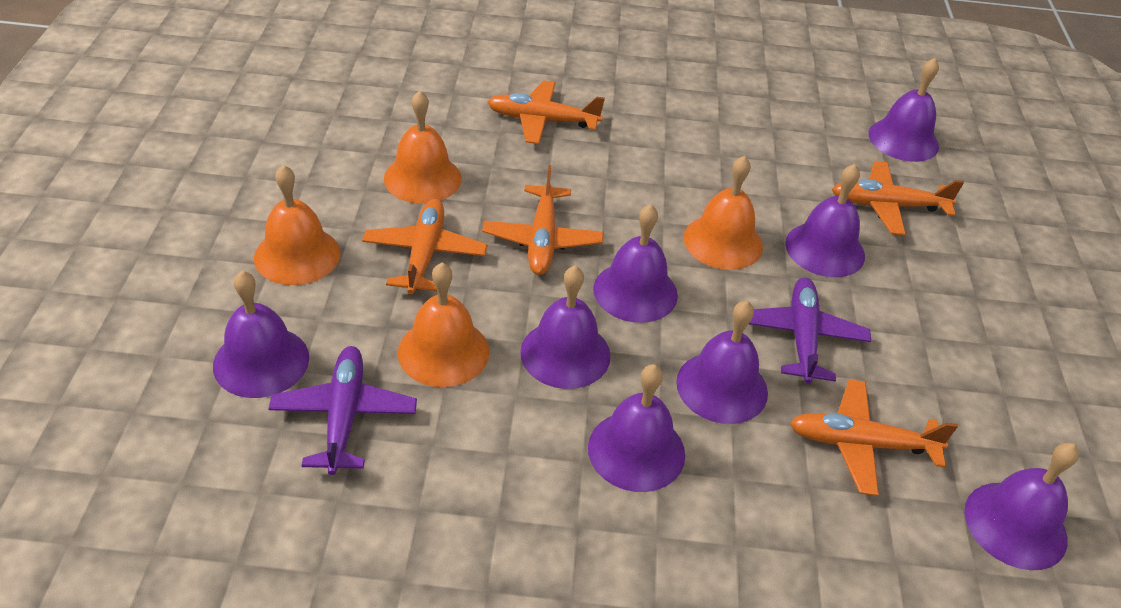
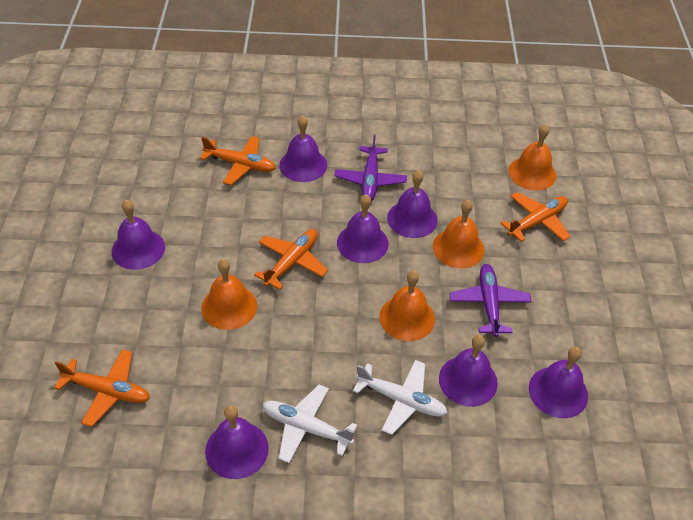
orange plane: [362,199,487,294] [482,165,604,275] [487,80,605,144] [790,379,958,496] [832,161,964,235] = 5 -> [54,349,150,427] [200,136,276,185] [254,229,328,290] [500,192,571,242] = 4
purple bell: [213,271,309,398] [520,266,611,389] [588,364,685,492] [593,204,678,323] [676,300,768,424] [785,164,865,277] [869,58,939,162] [964,443,1079,570] = 8 -> [112,200,165,270] [205,405,269,479] [279,115,327,182] [337,194,389,263] [387,170,438,238] [439,335,498,407] [529,347,588,418] = 7
white plane: none = 0 -> [262,384,357,463] [353,360,448,435] = 2

